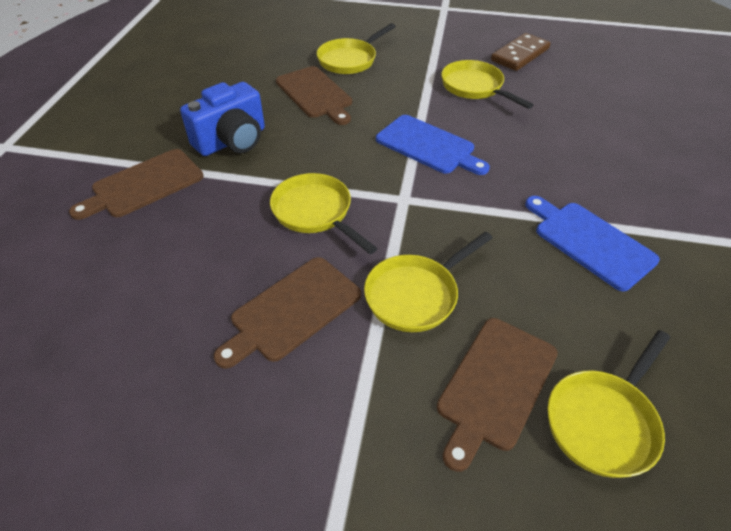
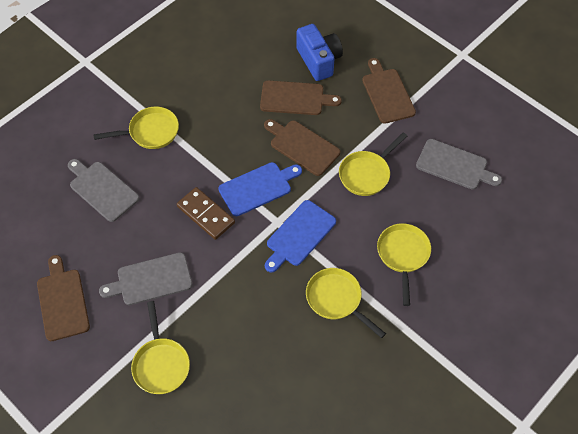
grey cutting board: none = 0 -> [68,159,140,222] [99,252,193,305] [416,139,502,190] = 3

